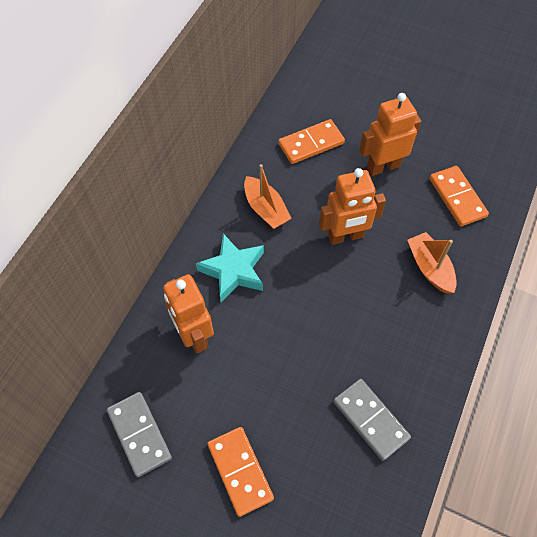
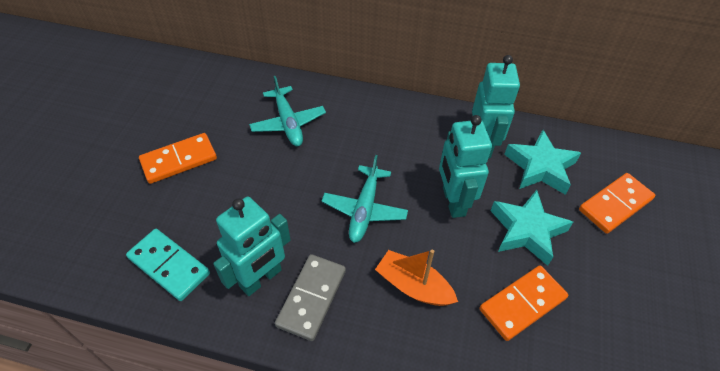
grey domino: [107,392,172,477] [333,379,411,461] = 2 -> [275,254,346,341] = 1
orange boat: [244,164,292,229] [407,232,457,294] = 2 -> [375,249,458,306] = 1
orange robot: [163,274,214,353] [319,168,386,245] [359,93,422,176] = 3 -> none = 0
turquoise domino: none = 0 -> [126,229,210,301] = 1
turquoise plane: none = 0 -> [249,76,326,146] [322,155,408,243] = 2
turquoise robot: none = 0 -> [213,197,291,296] [439,115,492,218] [472,55,520,158] = 3
turquoise star: [196,234,264,302] = 1 -> [491,190,573,266] [504,130,581,195] = 2

